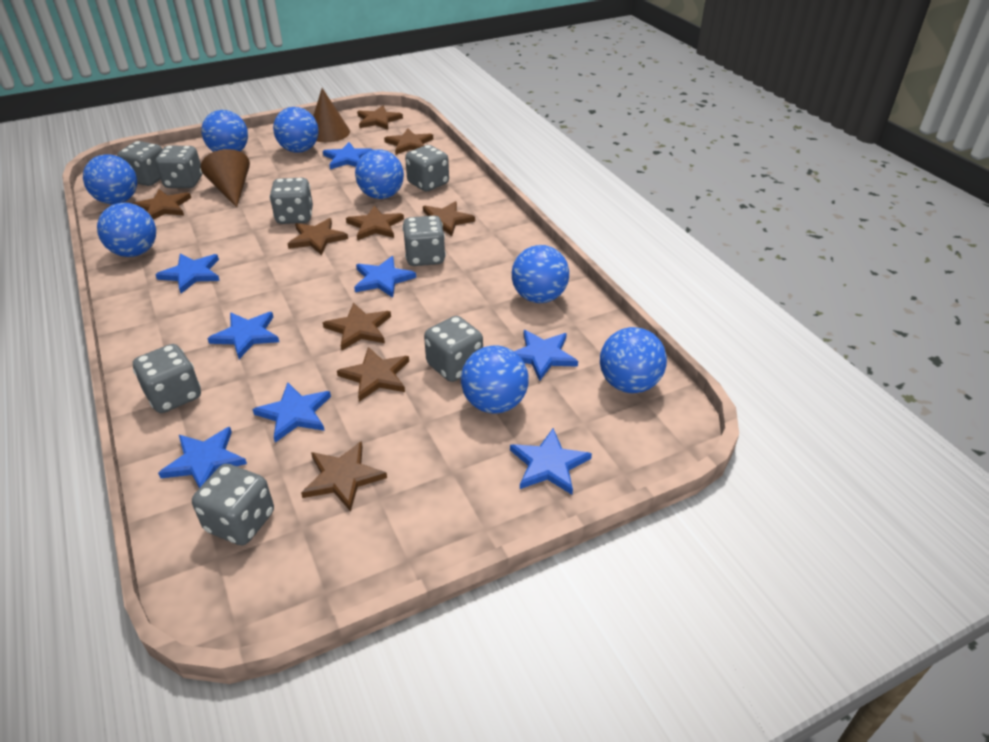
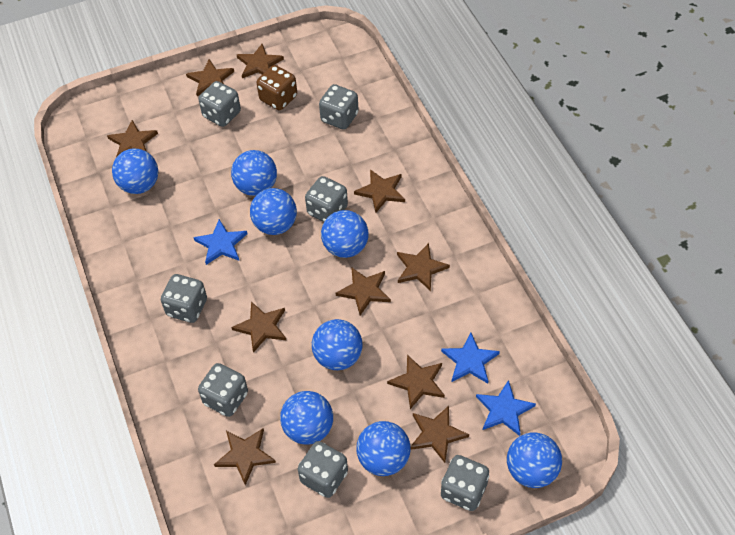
blue star: [155,254,220,293] [158,427,247,488] [207,312,279,359] [252,382,331,443] [323,142,373,169] [354,256,416,298] [510,428,592,495] [514,330,578,381] = 8 -> [193,219,247,265] [441,332,500,384] [476,380,536,436] = 3
brown cone: [201,149,250,207] [313,88,350,142] = 2 -> none = 0
brown dice: none = 0 -> [257,65,297,110] = 1
brown star: [133,189,191,220] [287,218,348,255] [301,441,387,512] [323,303,391,351] [337,347,409,402] [346,206,404,241] [357,106,403,130] [384,128,433,155] [423,201,475,236] = 9 -> [107,120,158,157] [186,59,234,96] [214,429,276,485] [231,302,287,353] [237,44,284,78] [336,267,391,315] [354,169,405,212] [387,355,445,409] [397,243,450,291] [410,406,469,463] = 10
grey dice: [117,141,163,186] [133,344,201,413] [156,146,202,188] [192,464,274,545] [270,178,313,224] [402,216,446,266] [405,145,449,191] [424,316,483,382] = 8 -> [161,274,207,323] [198,81,241,127] [198,363,248,417] [298,441,348,498] [305,176,348,222] [319,84,359,130] [441,455,489,511] = 7

